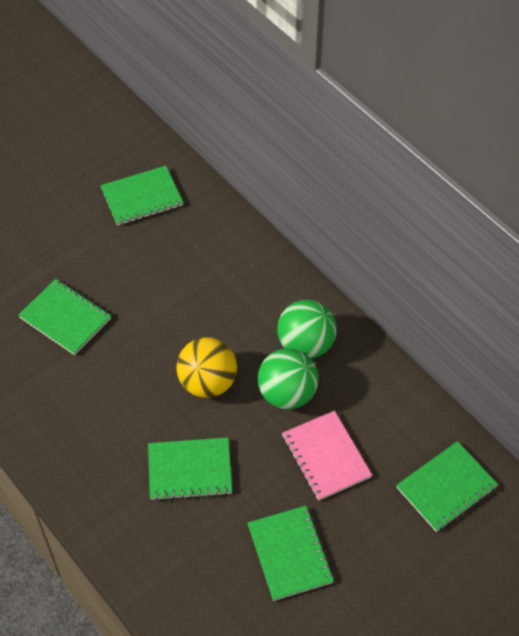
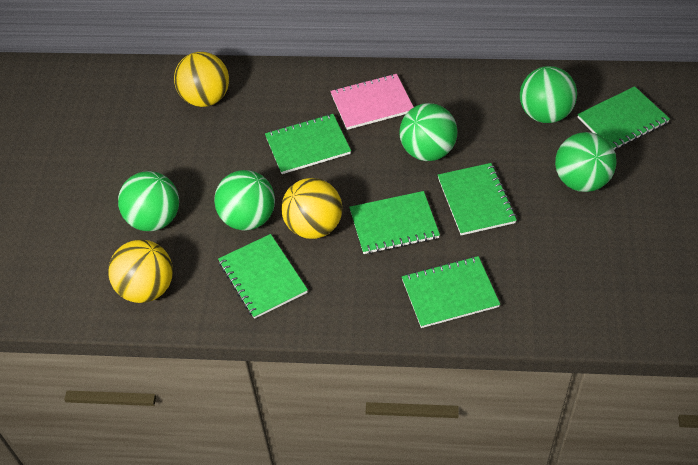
green ball: [258,348,319,409] [277,300,337,358] = 2 -> [118,171,179,231] [214,170,275,231] [399,103,458,161] [520,66,577,123] [555,132,617,192] = 5
green notebook: [18,279,111,355] [100,166,183,226] [148,437,232,501] [247,506,334,601] [396,441,498,532] = 5 -> [218,234,308,319] [265,114,351,174] [349,191,440,254] [402,256,500,328] [438,163,517,235] [577,86,670,150] = 6
yellow ball: [176,337,237,398] = 1 -> [108,240,173,303] [174,52,229,107] [281,178,342,239] = 3

